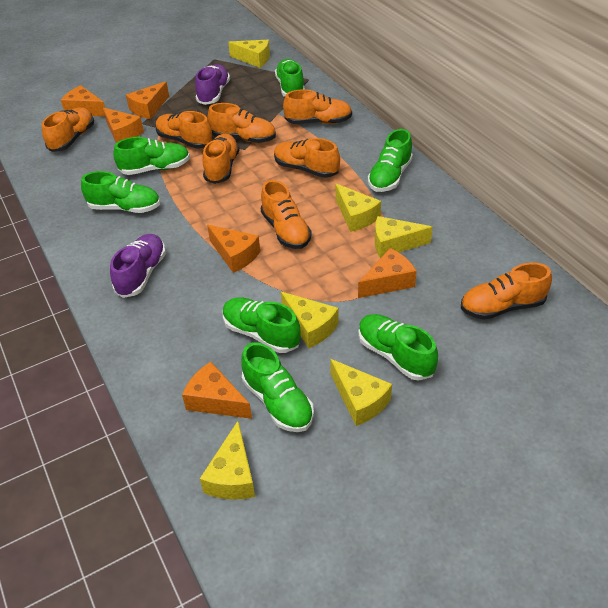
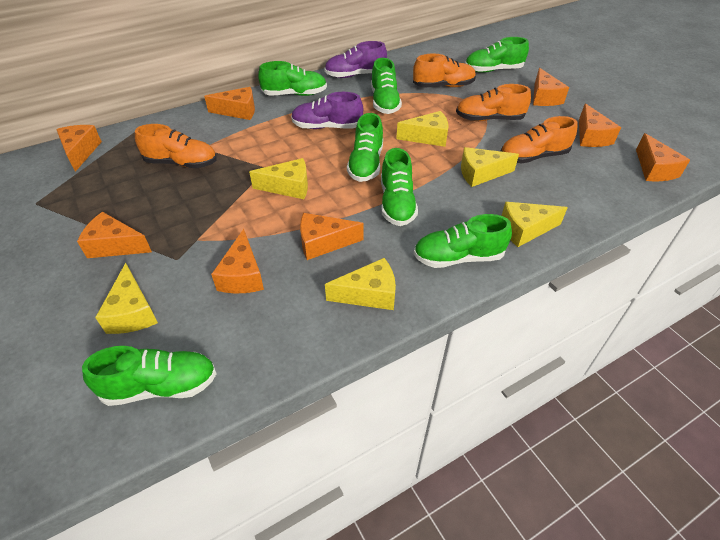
orange cheese: [61,85,105,116] [103,107,144,143] [126,81,169,119] [182,362,252,419] [207,225,260,273] [358,248,417,298] = 6 -> [56,125,102,172] [77,212,152,258] [204,87,255,120] [211,229,264,293] [300,213,364,260] [533,68,569,106] [579,103,621,147] [636,133,690,181] = 8
orange shoe: [42,107,94,152] [156,111,213,149] [202,134,240,184] [207,103,276,143] [261,180,312,249] [274,138,340,178] [283,89,352,124] [461,263,552,320] = 8 -> [135,124,217,168] [413,53,476,88] [456,84,531,121] [501,116,577,164] = 4

